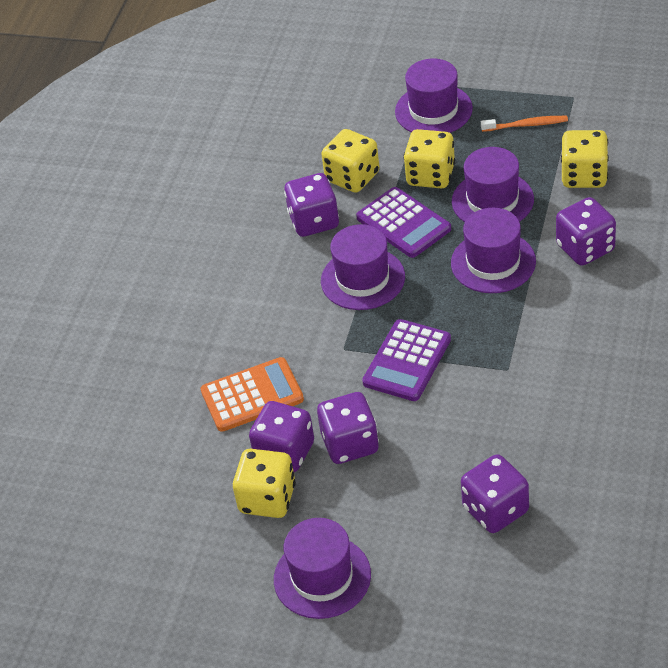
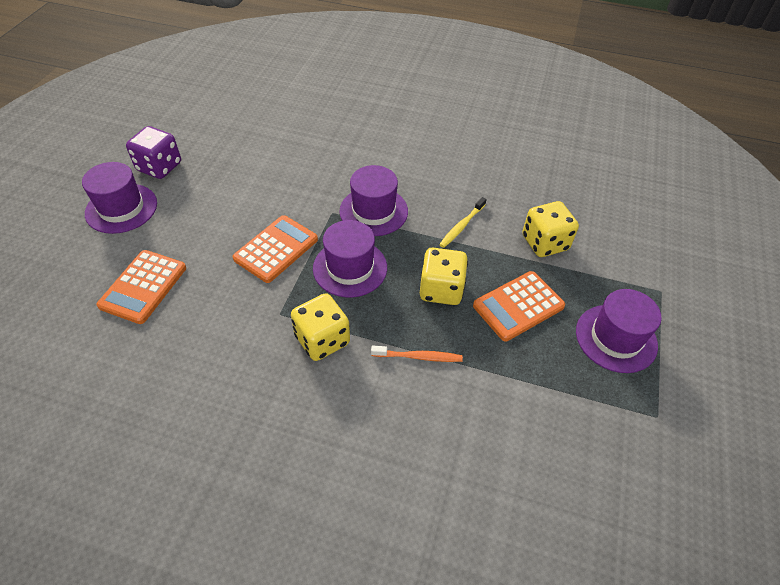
orange calculator: [201,357,304,432] = 1 -> [97,250,186,324] [233,215,318,283] [473,271,565,341] = 3
purple calculator: [356,187,451,258] [362,319,451,401] = 2 -> none = 0
purple dice: [249,401,314,472] [284,173,339,237] [317,392,379,464] [461,454,529,533] [556,197,616,266] = 5 -> [126,126,181,179] = 1
purple hat: [274,518,371,619] [321,224,405,310] [395,58,473,133] [451,208,536,293] [452,147,534,222] = 5 -> [82,162,157,234] [313,220,387,297] [339,165,408,236] [576,289,662,373] = 4
yellow dice: [233,449,296,518] [321,129,380,193] [403,129,455,188] [561,130,609,188] = 4 -> [291,293,350,361] [420,248,468,305] [522,201,579,257] = 3
yellow toothbrush: none = 0 -> [439,197,486,248] = 1

